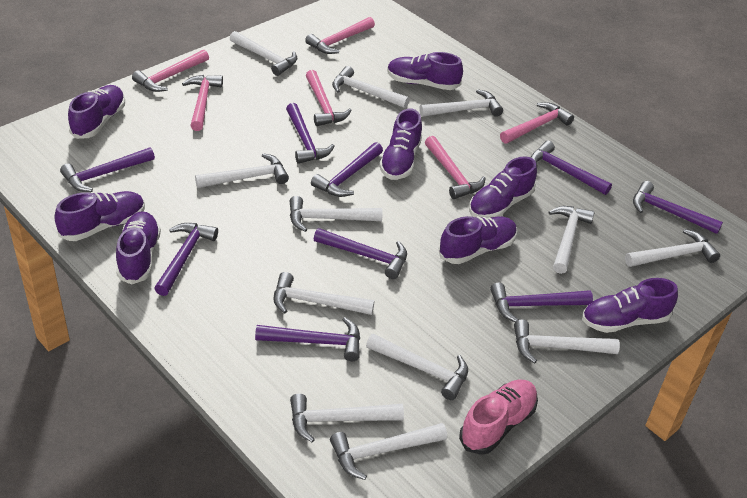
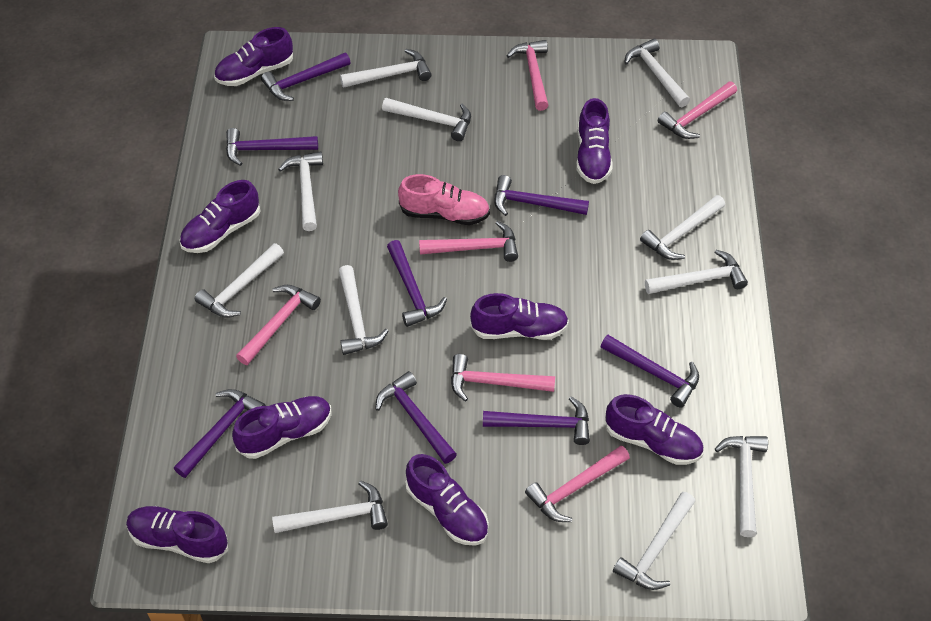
purple hammer: [60,147,155,192] [154,223,218,296] [255,317,360,361] [286,103,335,164] [311,142,383,197] [314,228,407,279] [490,283,593,322] [530,141,612,195] [633,181,723,234] = 9 -> [174,389,266,478] [226,128,318,166] [261,53,351,101] [376,371,457,464] [387,240,447,327] [483,396,590,445] [494,175,589,216] [601,335,699,408] = 8
white hammer: [195,153,289,188] [230,31,297,76] [273,272,375,315] [290,196,383,232] [290,394,404,443] [330,423,447,480] [332,66,410,108] [366,334,468,400] [419,89,503,117] [514,320,620,363] [549,206,595,274] [625,229,720,267] = 12 -> [195,243,284,318] [272,481,388,533] [278,152,323,231] [339,265,388,355] [340,49,432,88] [382,98,471,141] [613,492,695,590] [624,39,690,107] [640,195,725,260] [645,250,748,294] [715,436,768,537] = 11

